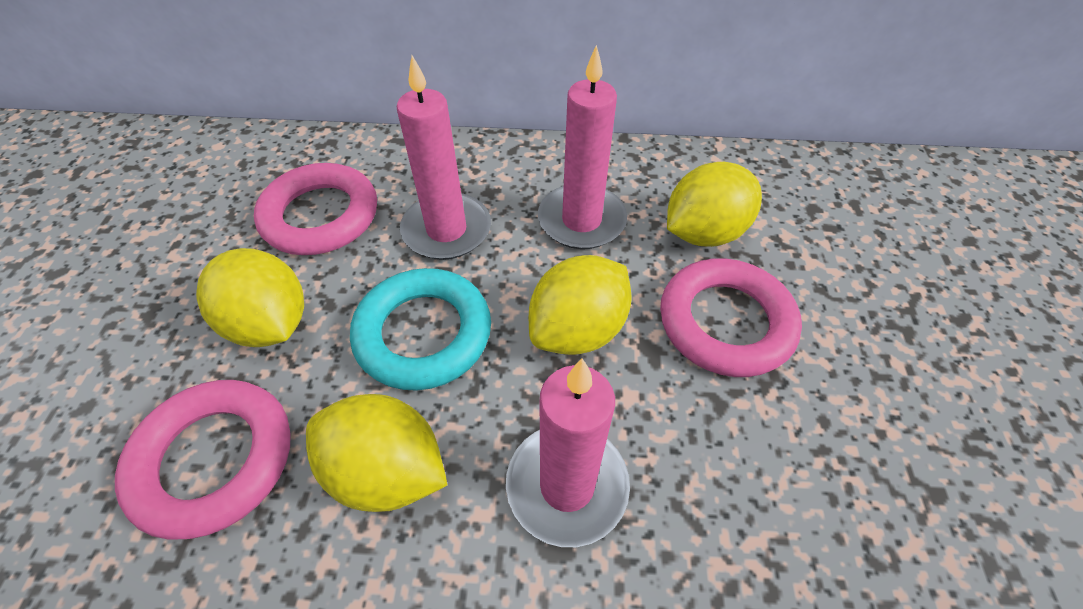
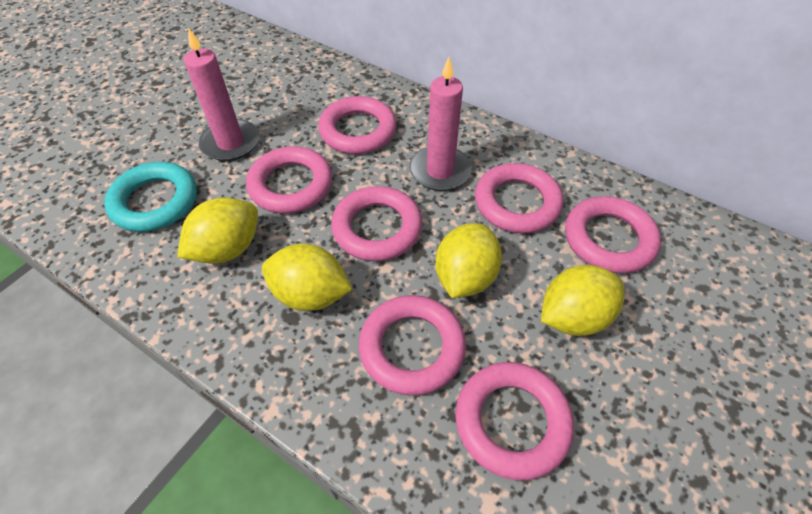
pink candle: [397,55,491,260] [506,358,630,547] [538,45,627,249] = 3 -> [184,28,259,161] [409,57,472,191] = 2
pink ring: [115,380,291,540] [254,163,377,255] [660,258,802,377] = 3 -> [246,146,332,214] [318,96,397,154] [331,186,422,261] [359,295,466,396] [456,362,574,480] [475,163,563,233] [565,196,661,274] = 7

